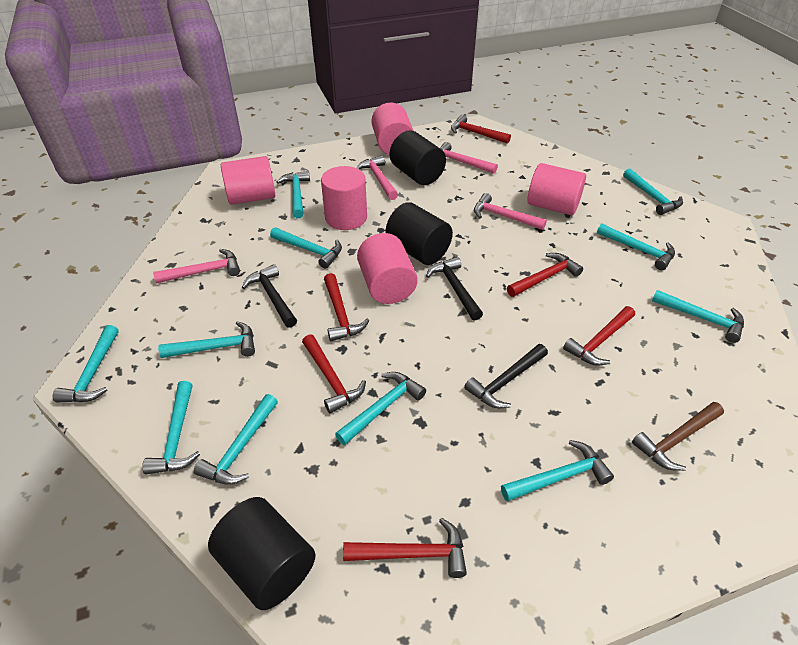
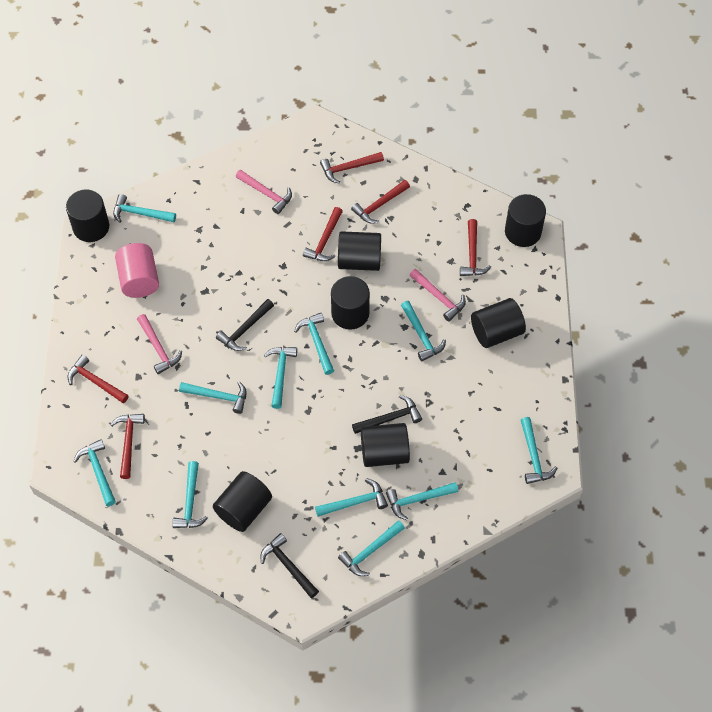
black cylinder: [208,497,316,610] [385,202,453,265] [390,130,446,185] = 3 -> [66,190,109,242] [213,471,272,532] [331,276,370,330] [338,231,381,271] [361,423,410,467] [471,298,526,348] [505,194,546,247] = 7
brown hammer: [632,402,724,471] = 1 -> none = 0
pink cylinder: [221,156,275,205] [321,166,367,230] [357,233,418,304] [371,103,414,155] [527,163,586,216] = 5 -> [115,243,159,298] = 1
pink hammer: [153,249,240,284] [356,156,398,200] [440,142,498,174] [474,193,547,230] = 4 -> [137,314,182,374] [236,170,292,214] [410,269,466,322] = 3

